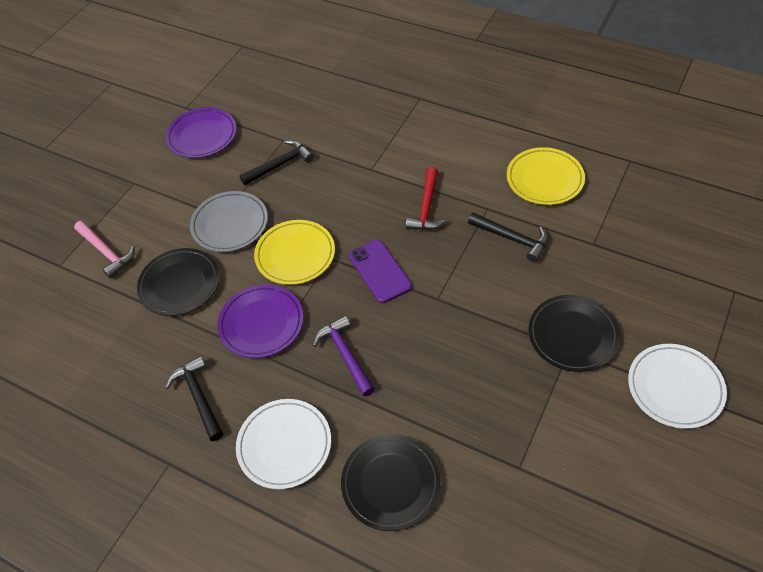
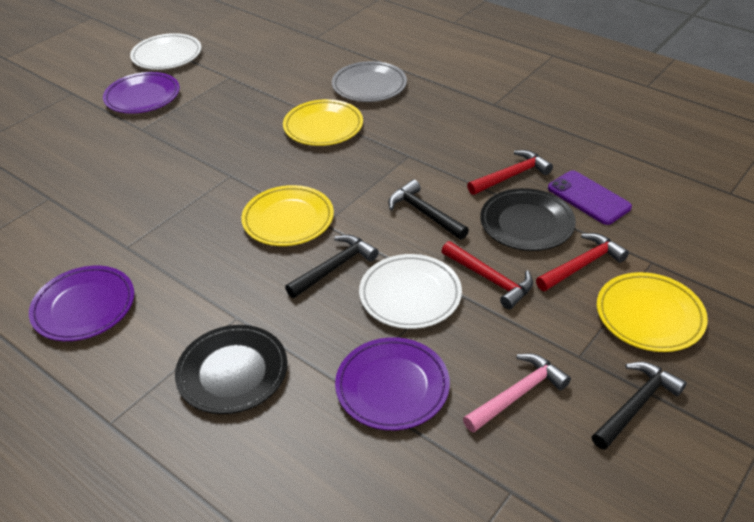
black plate: [137,248,220,316] [341,434,441,531] [529,295,620,372] = 3 -> [175,325,287,414] [480,188,576,251] = 2
purple hammer: [313,315,375,397] = 1 -> none = 0
purple plate: [165,107,237,158] [217,285,303,358] = 2 -> [29,266,134,341] [103,72,180,114] [335,337,450,430] = 3
red hammer: [406,167,446,230] = 1 -> [441,241,533,309] [467,150,553,195] [536,233,629,291] = 3
yellow plate: [254,220,335,285] [507,147,585,205] = 2 -> [241,185,334,246] [283,99,363,146] [597,272,708,352] = 3

